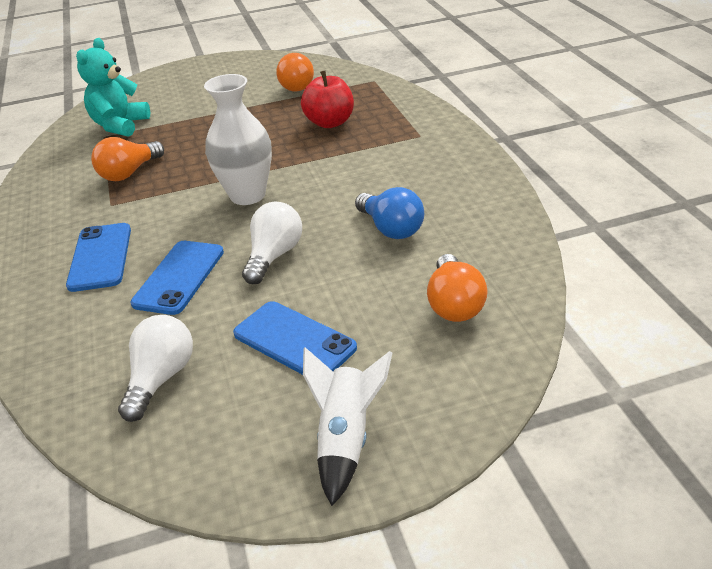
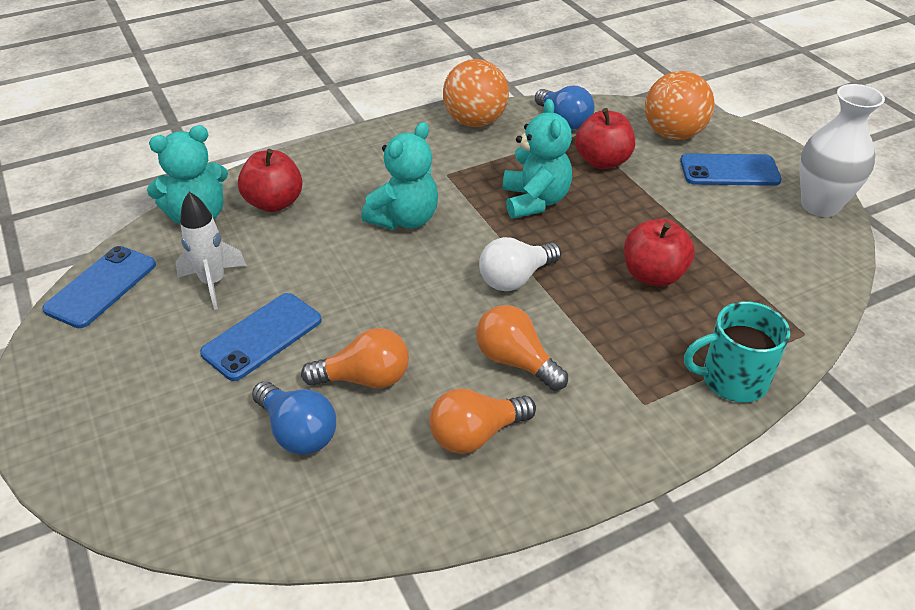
blue light bulb: [355,187,424,239] = 1 -> [252,381,336,455] [535,86,595,130] = 2
orange ball: none = 0 -> [443,59,509,127] [645,71,715,140] = 2
red apple: [301,71,354,128] = 1 -> [238,149,303,212] [575,108,635,169] [624,219,695,287] = 3
turquoise mug: none = 0 -> [684,301,790,403] = 1
turquoise teddy bear: [76,38,150,137] = 1 -> [147,125,228,223] [361,122,438,230] [503,99,572,219] = 3
white light bulb: [118,315,193,422] [242,202,302,284] = 2 -> [479,237,561,291] = 1

